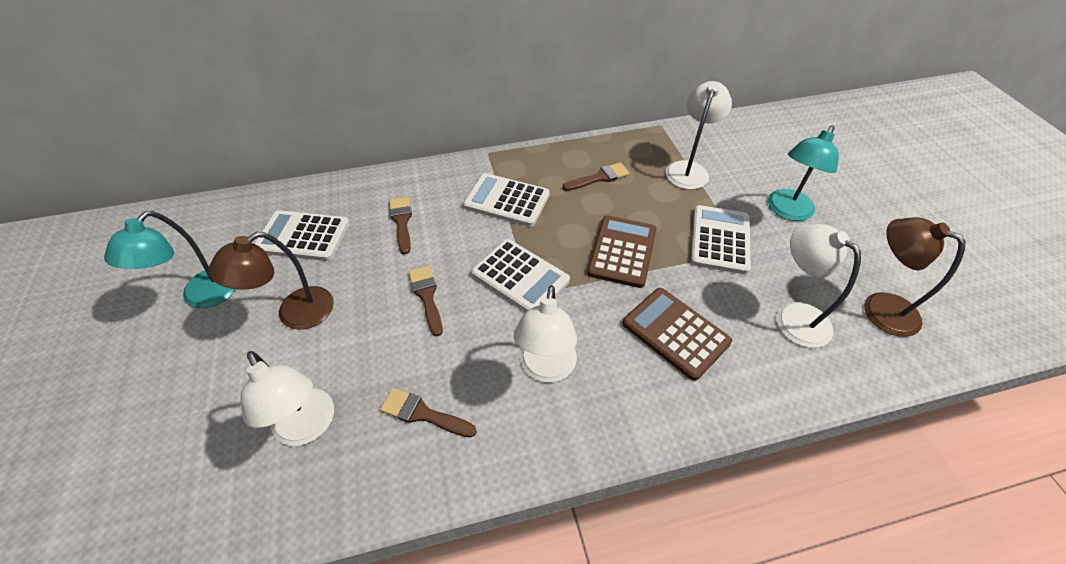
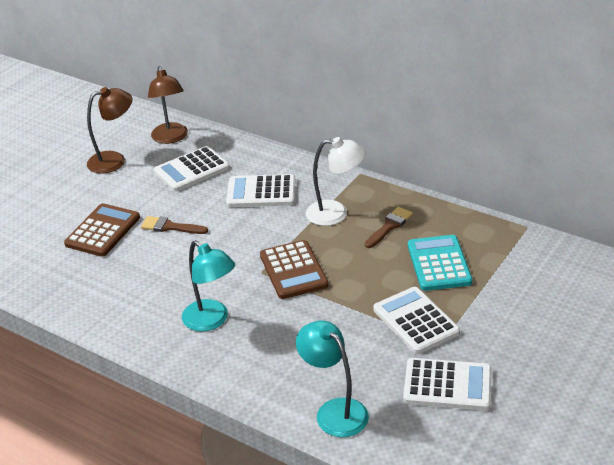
brown brush: [380,388,477,438] [389,197,412,254] [409,266,443,336] [562,162,630,191] = 4 -> [141,216,208,234] [365,207,413,248] = 2
turquoise calculator: none = 0 -> [408,235,472,291] = 1
white lamp: [240,351,334,446] [513,285,577,382] [665,81,732,189] [777,224,861,348] = 4 -> [306,137,366,226] = 1

